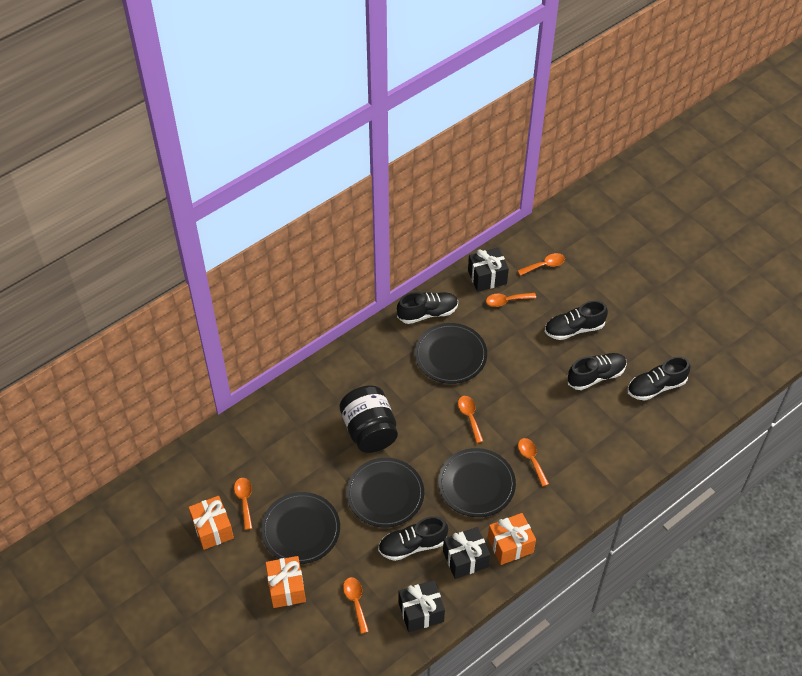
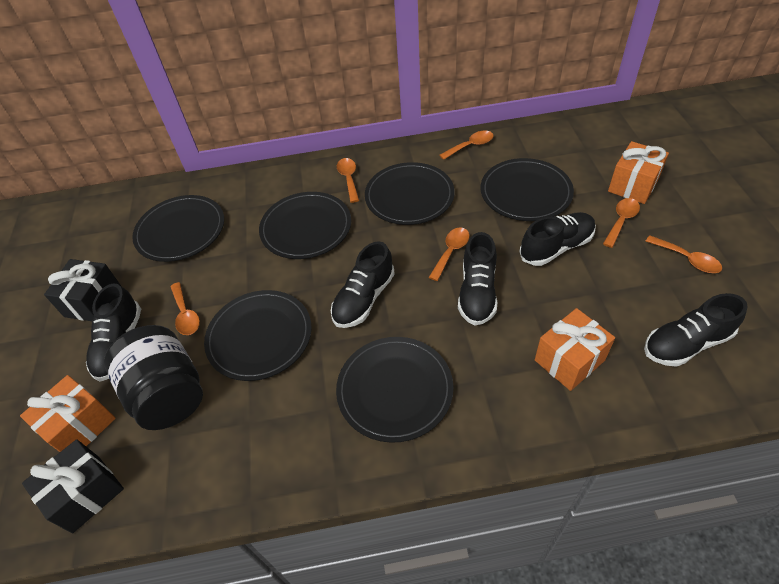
black gift: [399,580,445,632] [443,527,490,579] [468,247,509,292] = 3 -> [22,439,124,533] [44,259,122,321] = 2
black plate: [261,492,340,564] [346,458,424,528] [415,323,487,384] [438,448,516,517] = 4 -> [132,195,224,262] [204,290,312,381] [259,192,351,259] [336,337,453,443] [365,162,455,225] [481,158,574,221] = 6

